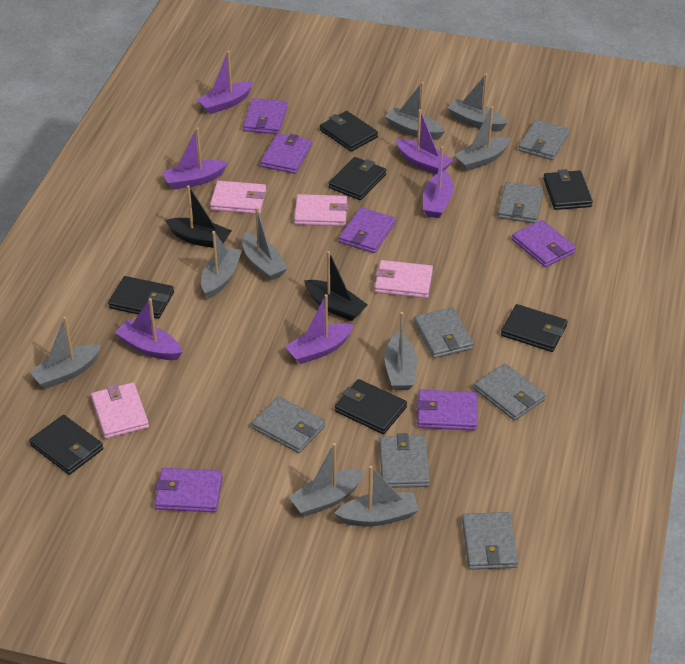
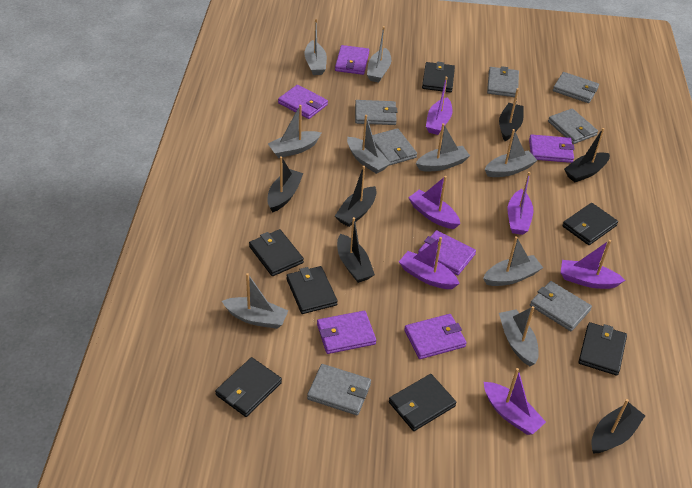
black boat: [165,185,232,248] [304,251,368,321] = 2 -> [267,156,303,212] [335,166,377,227] [337,217,375,283] [499,88,524,141] [564,128,610,182] [591,399,645,454] = 6
pink wallet: [91,382,149,439] [210,181,266,214] [294,194,348,226] [375,260,433,298] = 4 -> none = 0

